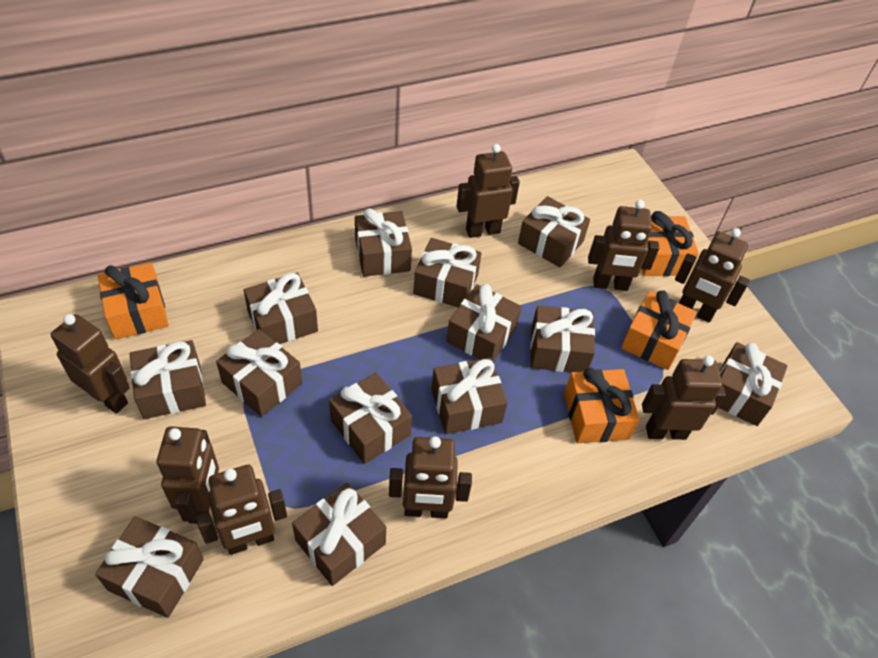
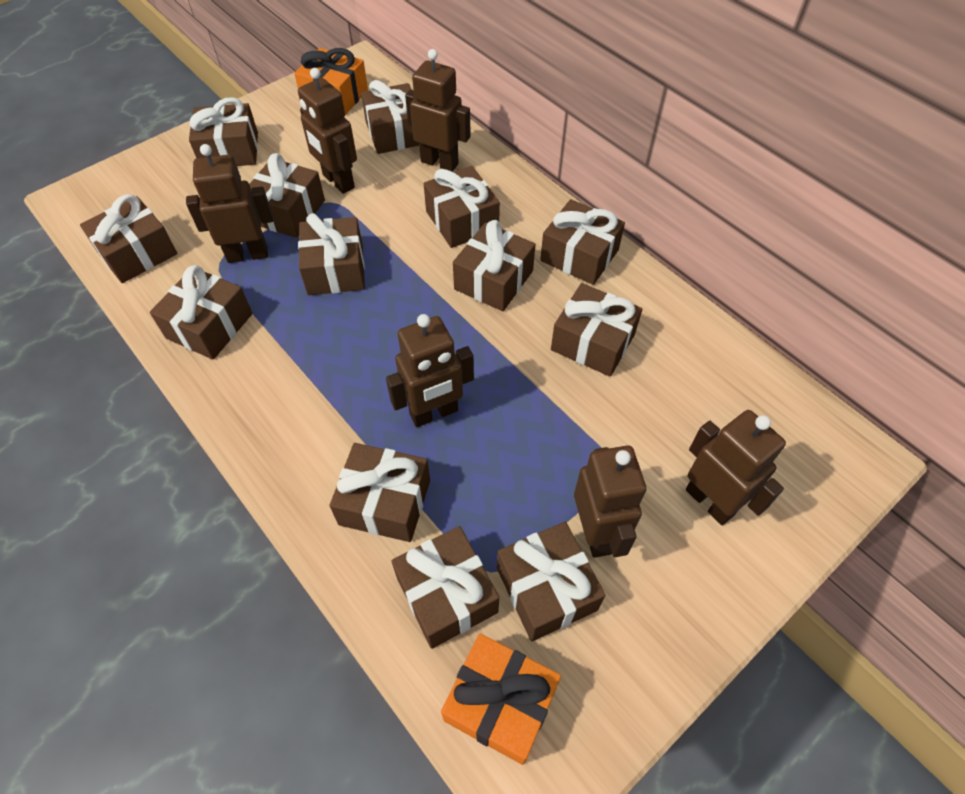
brown robot: [51,314,130,413] [157,426,219,524] [196,465,287,555] [389,436,472,518] [456,144,520,238] [588,200,659,291] [642,355,726,440] [675,228,750,322] = 8 -> [186,144,273,263] [298,68,357,194] [386,314,474,427] [405,49,471,172] [574,445,646,558] [686,410,786,525] = 6
orange gift: [98,263,169,339] [564,367,640,443] [621,290,697,370] [641,211,699,276] = 4 -> [294,48,368,115] [441,634,561,765] = 2

